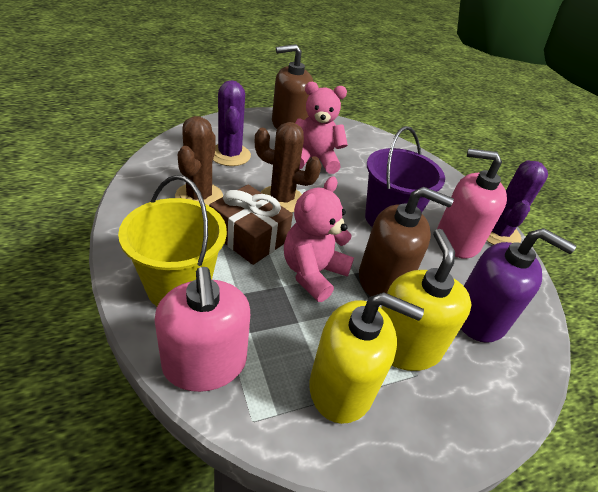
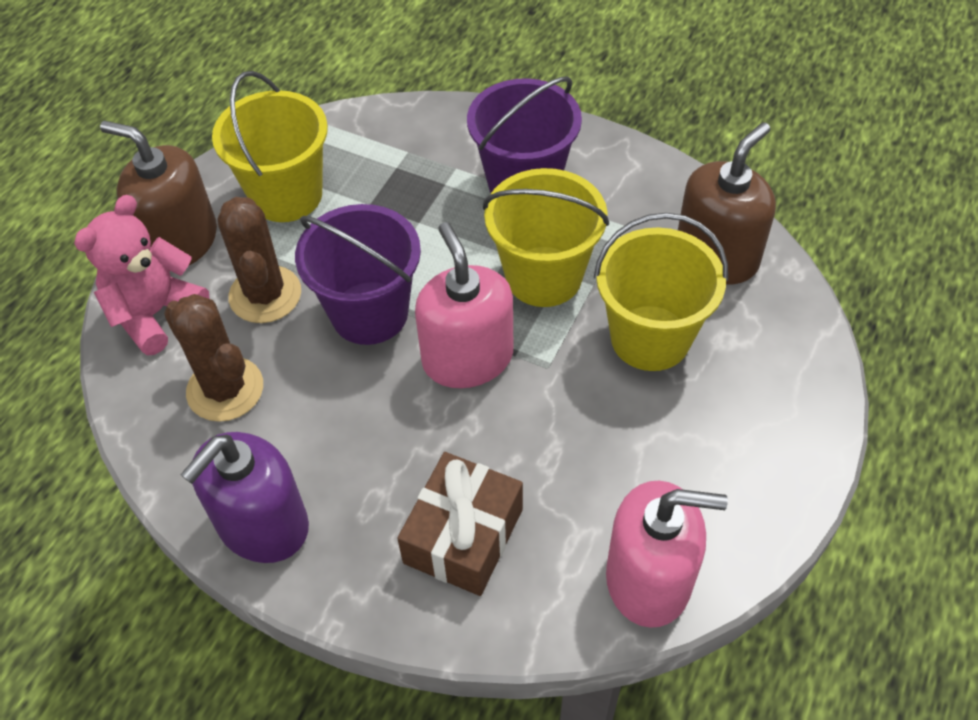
pink teddy bear: [284,176,354,302] [295,82,348,174] = 2 -> [74,195,209,356] = 1
purple bucket: [365,126,445,227] = 1 -> [295,204,421,345] [467,76,582,193] = 2
purple cactus: [213,80,251,166] [487,160,548,245] = 2 -> none = 0
yellow bucket: [118,175,227,306] = 1 -> [212,71,328,222] [483,168,609,307] [594,213,728,371] = 3
yellow soap dispenser: [309,292,424,424] [381,229,471,371] = 2 -> none = 0

